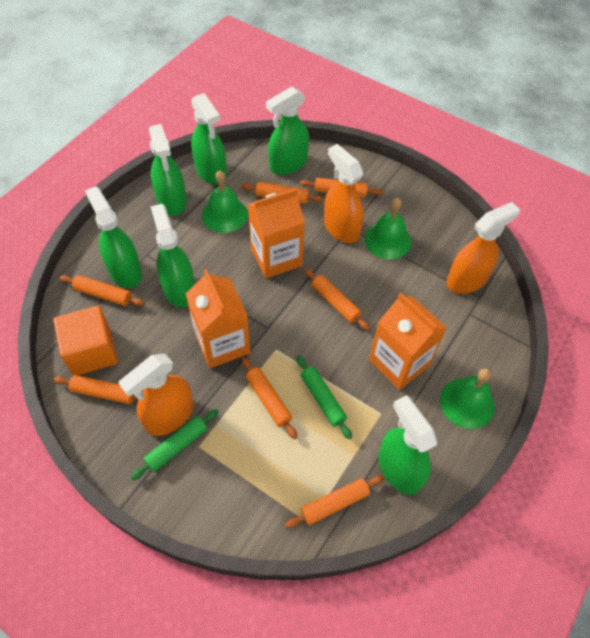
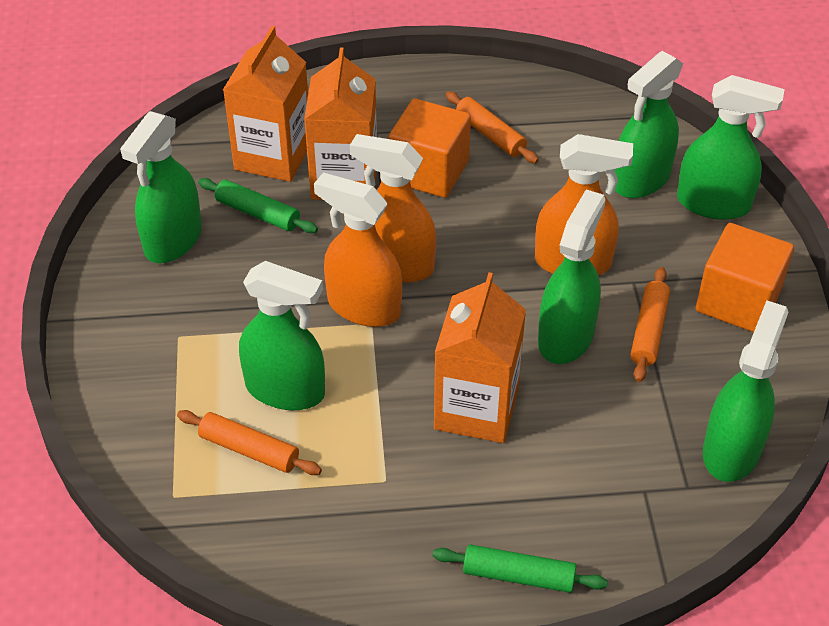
green bell: [202,171,248,233] [365,198,411,259] [440,368,495,429] = 3 -> none = 0
orange cube: [53,306,118,375] = 1 -> [388,98,471,198] [696,223,794,332] = 2
orange rolling pin: [53,375,138,404] [60,275,145,306] [241,182,324,204] [242,357,297,439] [285,475,385,528] [300,178,383,198] [304,268,370,331] = 7 -> [177,410,322,475] [446,91,539,163] [631,267,670,382] = 3

